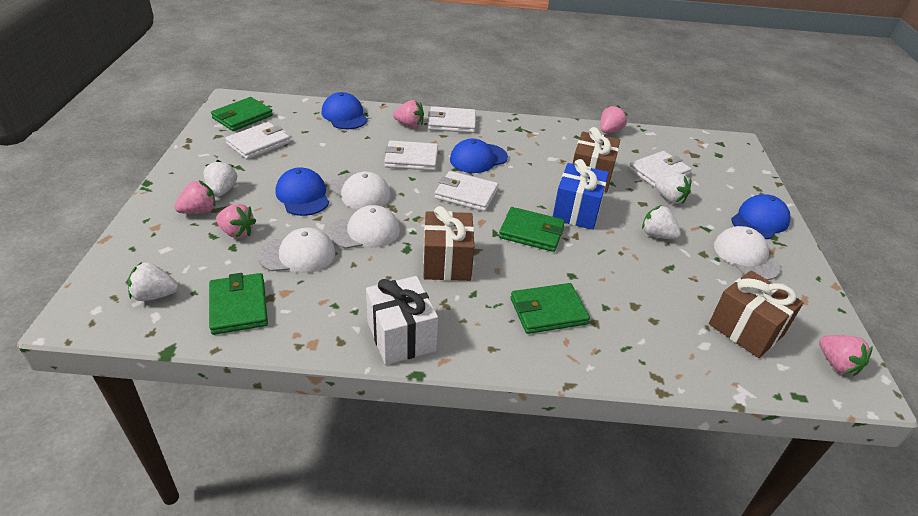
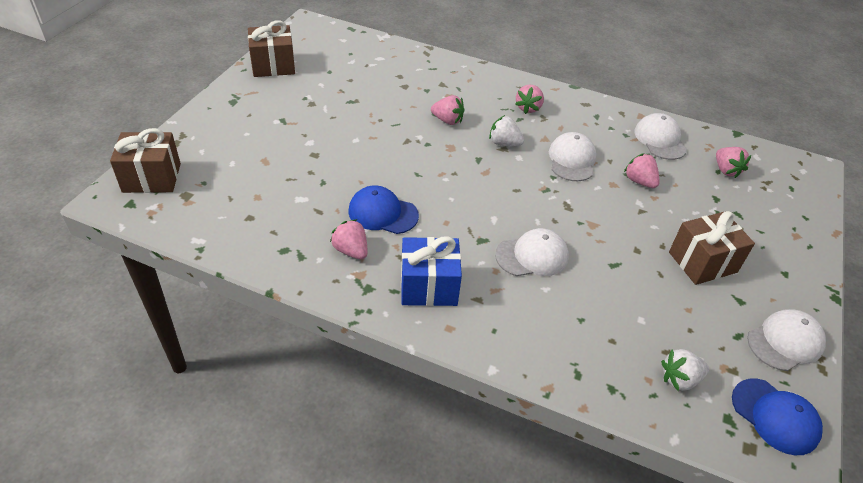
blue cap: [275,167,329,216] [321,92,368,129] [450,138,508,173] [731,194,790,239] = 4 -> [349,186,419,234] [732,379,823,455] = 2
green wallet: [209,273,268,335] [211,97,273,131] [499,207,565,252] [511,283,590,334] = 4 -> none = 0
white gift: [366,276,438,365] = 1 -> none = 0
white strawberry: [128,262,178,301] [203,160,237,197] [642,205,681,239] [655,173,691,204] = 4 -> [489,115,524,146] [661,349,709,391] = 2
white wallet: [225,122,290,160] [384,140,438,171] [428,106,476,133] [435,171,498,211] [628,151,691,188] = 5 -> none = 0

